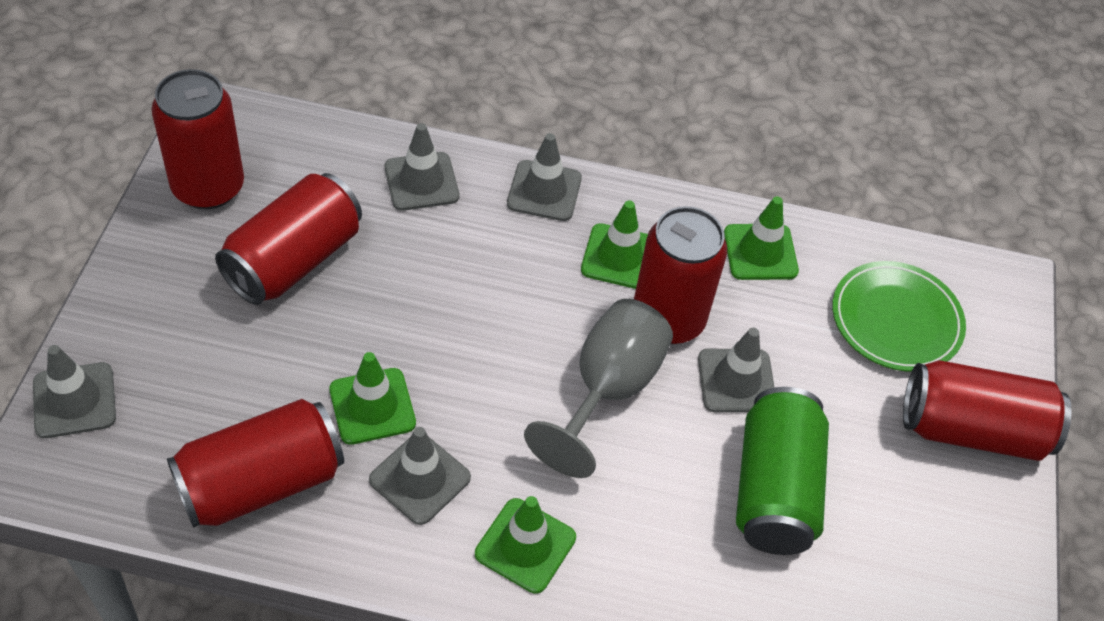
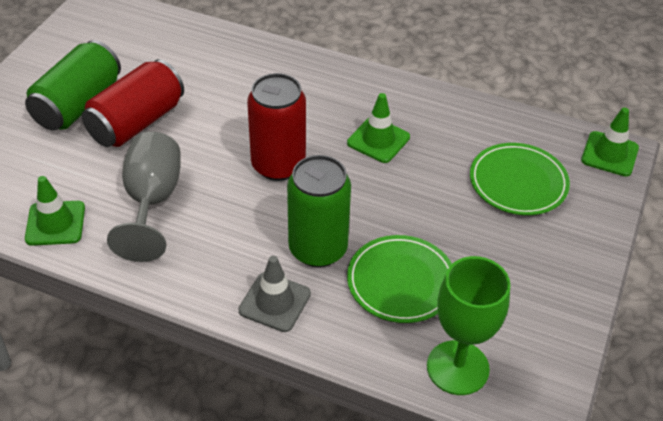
green can: [736,387,829,555] = 1 -> [25,40,121,131] [287,155,351,267] = 2
green goblet: none = 0 -> [427,256,510,395] = 1
green plate: [832,261,966,372] = 1 -> [347,235,452,323] [470,143,570,215] = 2
green traffic cone: [330,352,416,445] [475,496,576,594] [581,200,648,289] [724,196,799,280] = 4 -> [25,176,85,246] [347,93,410,163] [581,108,639,176] = 3
grey traffic cone: [33,345,116,438] [369,427,471,525] [385,123,459,211] [507,133,582,221] [698,328,775,413] = 5 -> [238,256,311,332] = 1
red can: [151,69,244,209] [167,399,344,528] [215,173,362,305] [634,206,727,344] [903,360,1071,461] = 5 -> [82,59,184,147] [247,73,306,181] = 2

